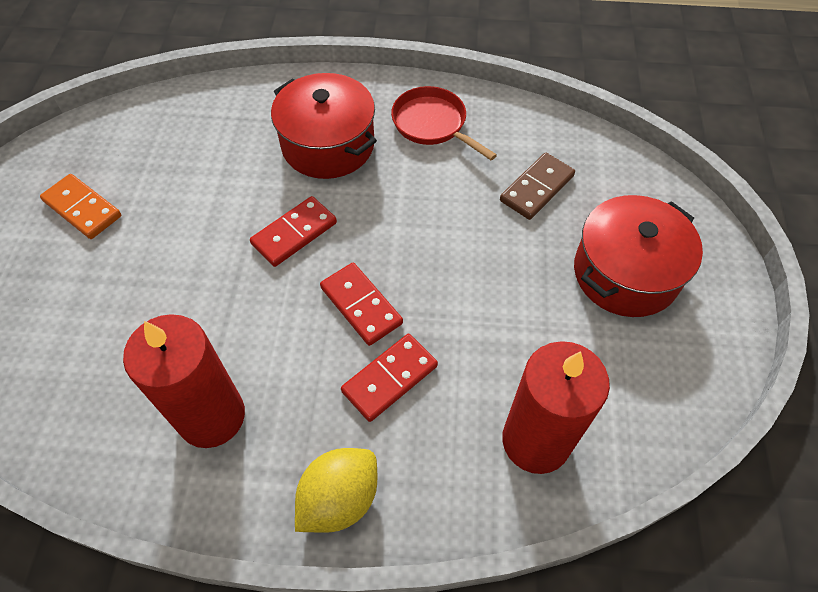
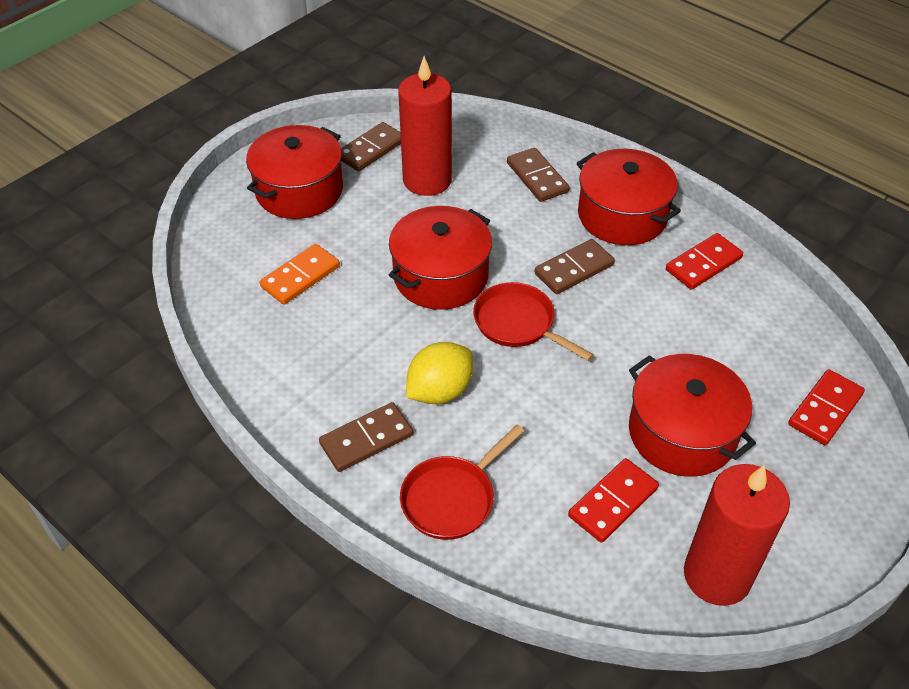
brown domino: [500,153,575,220] = 1 -> [319,402,413,472] [341,122,401,172] [507,148,570,202] [535,239,615,294] = 4
red pan: [391,86,497,160] = 1 -> [400,425,524,540] [473,282,594,361] = 2
red pot: [271,73,377,179] [574,195,703,317] = 2 -> [246,125,343,219] [389,206,492,310] [577,149,681,245] [629,354,756,477] = 4

